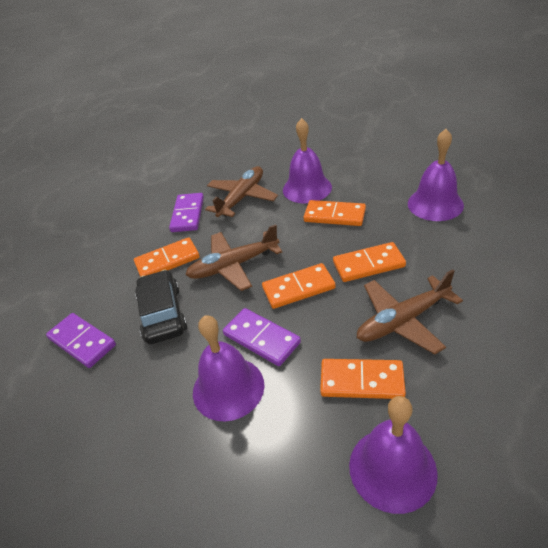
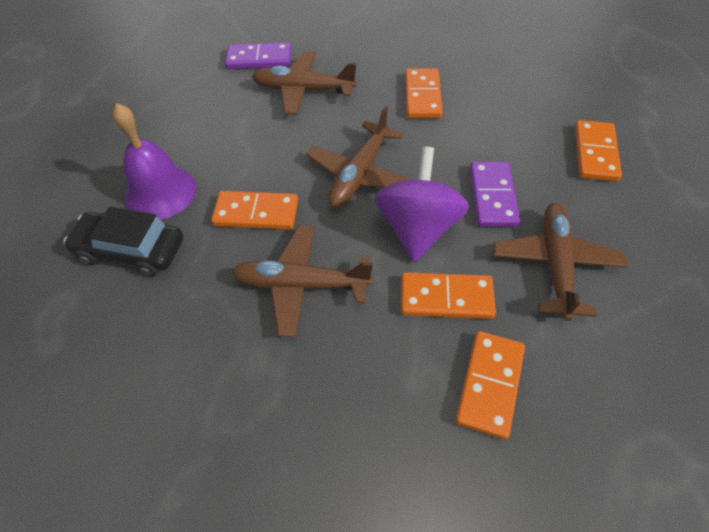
brown plane: [185,224,282,291] [205,166,278,217] [357,269,463,354] = 3 -> [231,225,373,337] [252,51,357,115] [306,106,413,207] [493,203,628,321] = 4
purple bell: [193,315,264,422] [283,118,332,203] [349,396,438,514] [408,129,464,221] = 4 -> [112,103,197,220] = 1
purple domino: [46,313,116,368] [169,193,204,232] [223,308,301,366] = 3 -> [225,42,291,69] [470,162,520,227] = 2
purple spinning top: none = 0 -> [375,147,469,262] = 1

